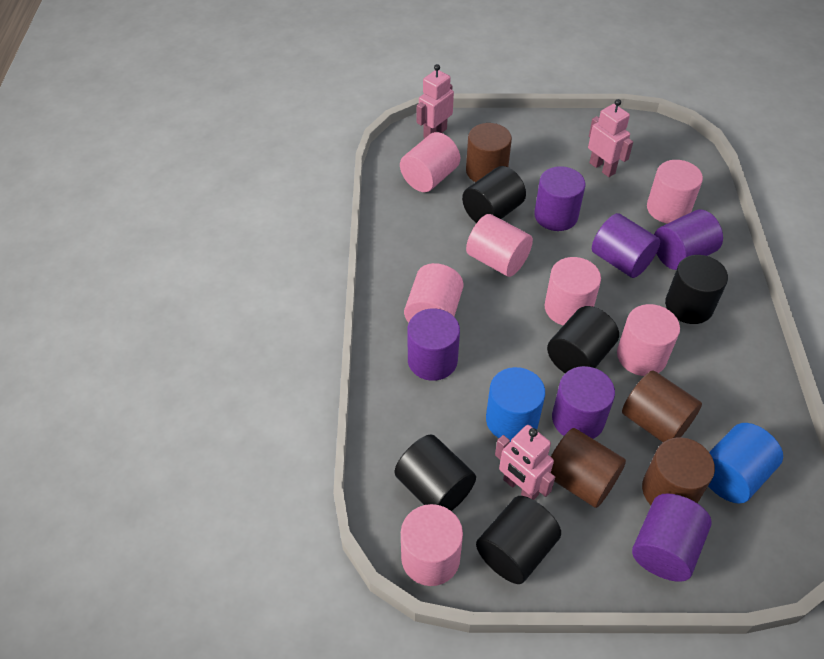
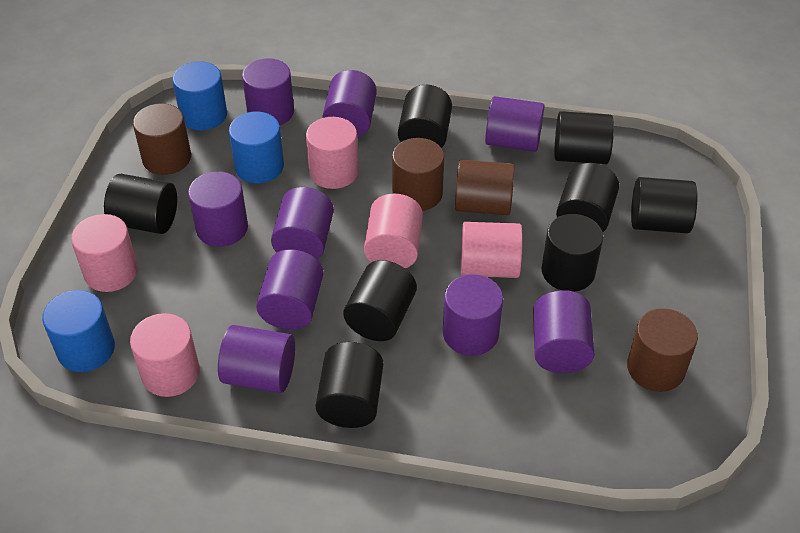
black cylinder: [395,435,476,511] [462,166,526,223] [476,496,561,584] [547,306,619,373] [665,255,728,324] = 5 -> [104,174,177,234] [316,342,383,428] [343,260,417,341] [398,85,452,148] [542,214,603,292] [554,111,614,164] [556,163,619,232] [631,177,697,233] = 8
blue cylinder: [486,367,545,442] [708,423,783,504] = 2 -> [42,290,115,372] [172,61,227,130] [229,112,284,183] = 3
pink cylinder: [400,132,460,192] [401,504,463,586] [404,263,463,323] [466,214,533,277] [545,257,601,325] [617,304,680,376] [647,160,703,224] = 7 -> [71,214,138,292] [130,313,200,397] [306,117,359,189] [364,194,423,268] [461,222,523,278] = 5
pink robot: [417,64,454,138] [495,425,555,500] [588,99,633,177] = 3 -> none = 0
purple cylinder: [407,308,460,381] [534,166,585,231] [552,366,615,439] [592,213,660,278] [632,493,712,582] [654,210,723,270] = 6 -> [188,171,248,247] [218,325,295,393] [242,58,294,126] [256,249,324,330] [271,187,334,259] [322,70,377,138] [443,274,503,356] [485,96,545,152] [533,290,595,373] = 9

